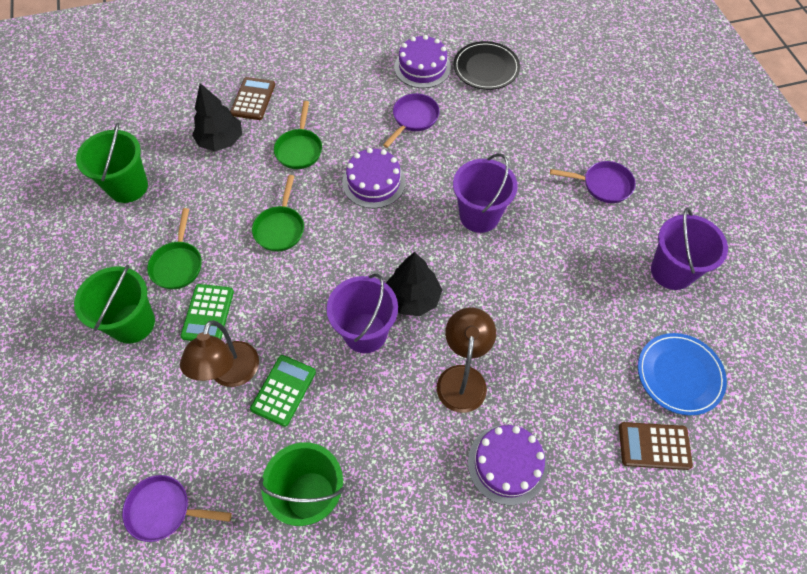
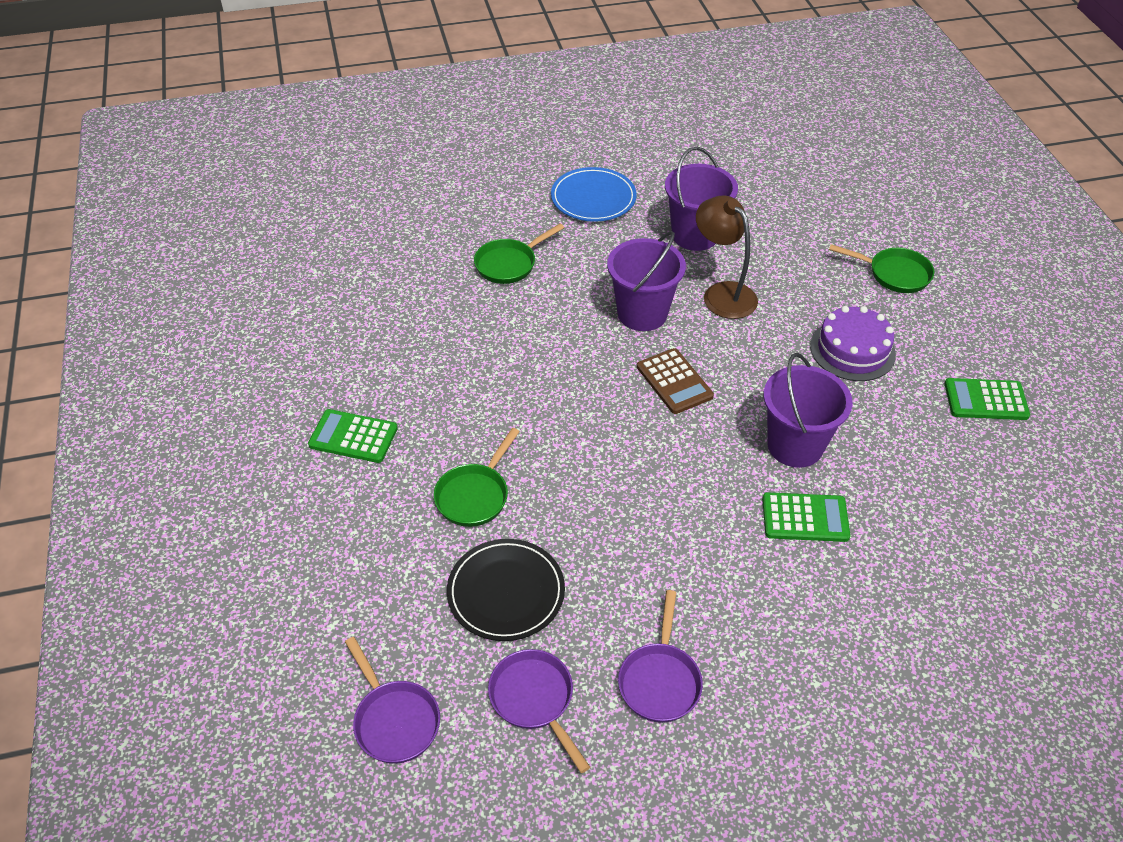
black tree: [192,83,242,151] [386,252,442,316] = 2 -> none = 0
brown calculator: [230,77,275,120] [619,422,693,470] = 2 -> [637,348,714,414] = 1
brown lamp: [180,320,259,387] [437,308,496,413] = 2 -> [696,196,758,319] = 1
green bucket: [74,265,155,344] [76,122,148,203] [259,442,344,526] = 3 -> none = 0
green calculator: [181,284,234,341] [250,355,316,427] = 2 -> [308,409,398,463] [762,492,850,542] [945,378,1030,420] = 3
purple cake: [342,148,406,208] [394,35,451,88] [468,425,547,505] = 3 -> [810,306,896,381] = 1

